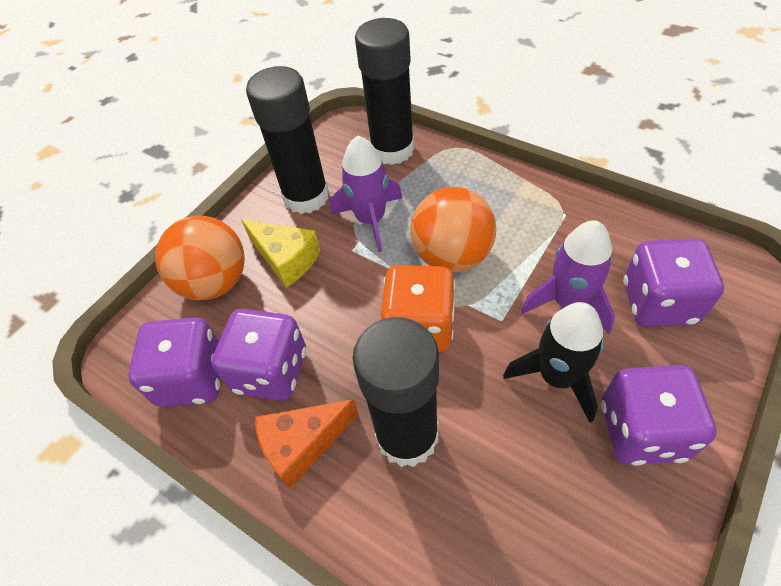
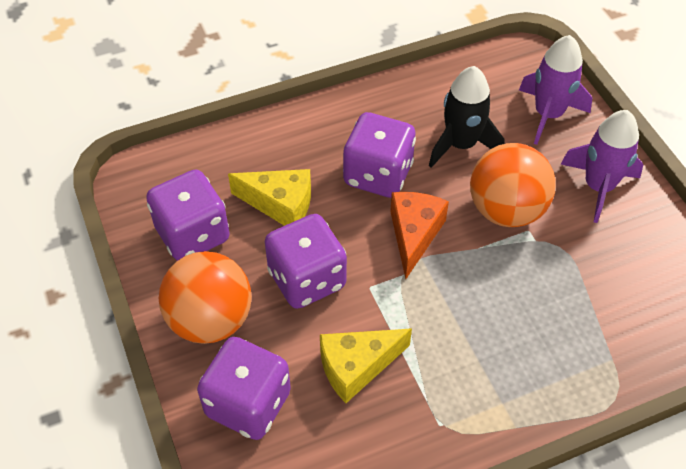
black glue stick: [246,66,329,214] [353,317,439,467] [355,18,414,165] = 3 -> none = 0
orange dice: [381,265,455,352] = 1 -> none = 0
yellow cheese: [241,219,321,288] = 1 -> [228,169,311,226] [320,329,412,403] = 2

